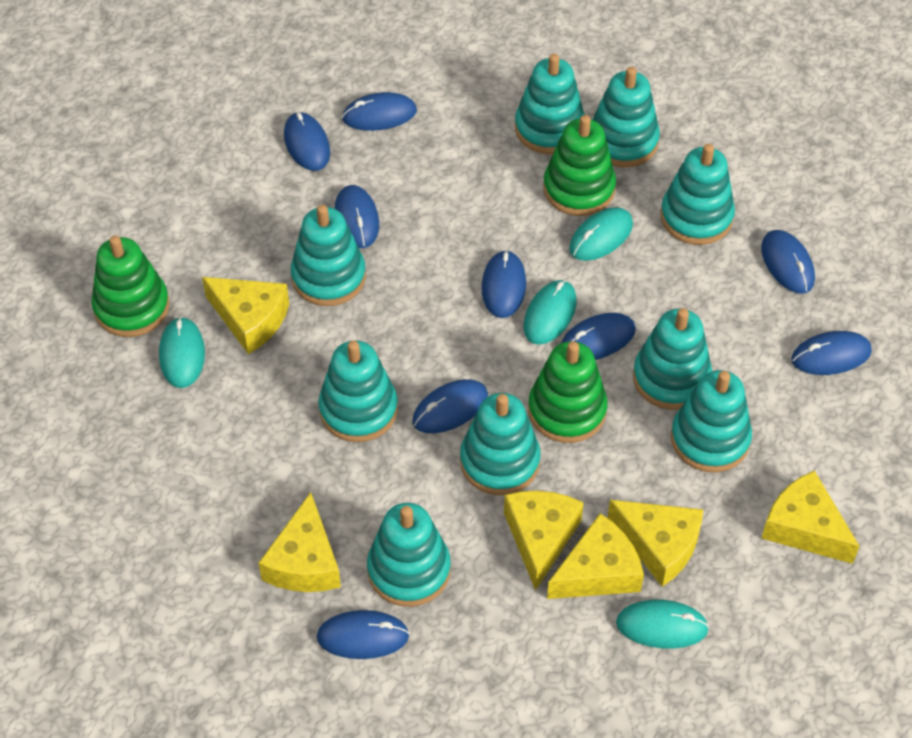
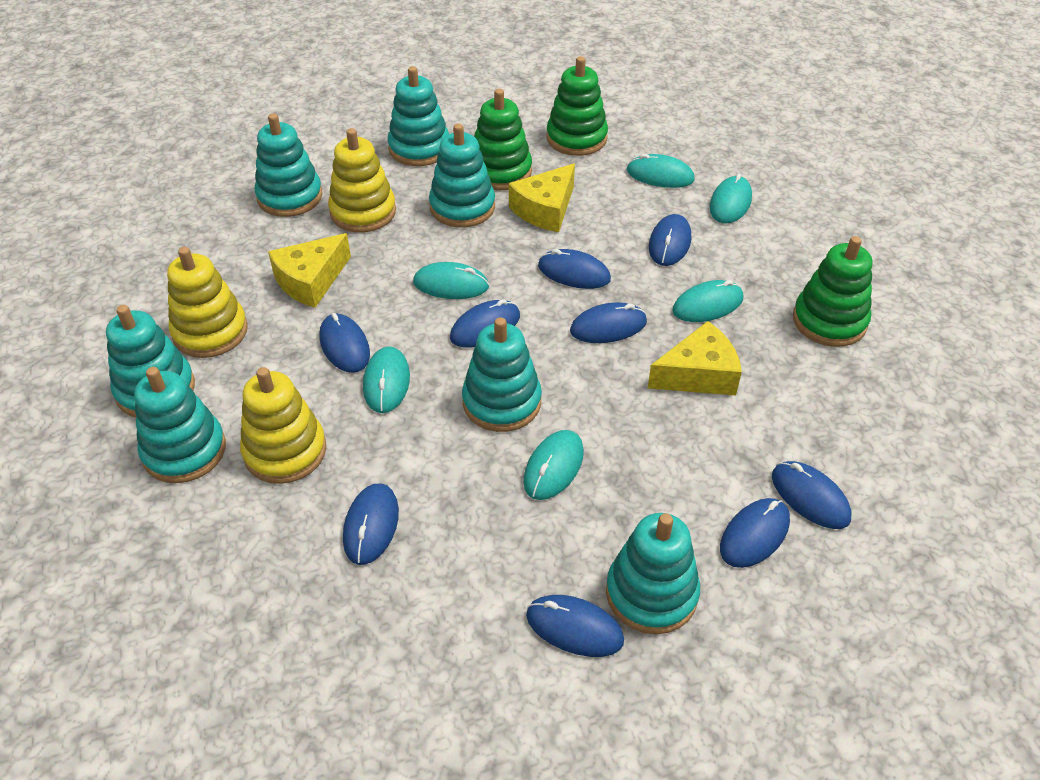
turquoise mouse: [159,317,205,388] [523,280,577,345] [569,207,633,261] [616,600,709,649] = 4 -> [363,346,410,413] [413,262,489,299] [523,430,584,500] [627,154,695,188] [672,280,743,322] [709,173,752,224] = 6
turquoise stacking toy: [291,205,366,306] [318,340,398,442] [367,503,451,607] [460,393,541,495] [515,54,585,154] [592,67,660,167] [633,308,712,410] [661,144,735,245] [671,370,752,472] = 9 -> [106,305,195,417] [134,367,226,483] [255,113,323,217] [388,66,449,166] [429,123,495,228] [462,317,542,432] [606,513,700,634] = 7
yellow cheese: [202,277,289,354] [258,492,341,592] [504,491,584,591] [547,513,644,599] [607,500,704,587] [761,470,860,564] = 6 -> [268,233,351,308] [509,163,575,232] [648,321,742,395] = 3
yellow stacking toy: none = 0 -> [167,247,248,358] [240,367,326,484] [328,128,396,233] = 3

